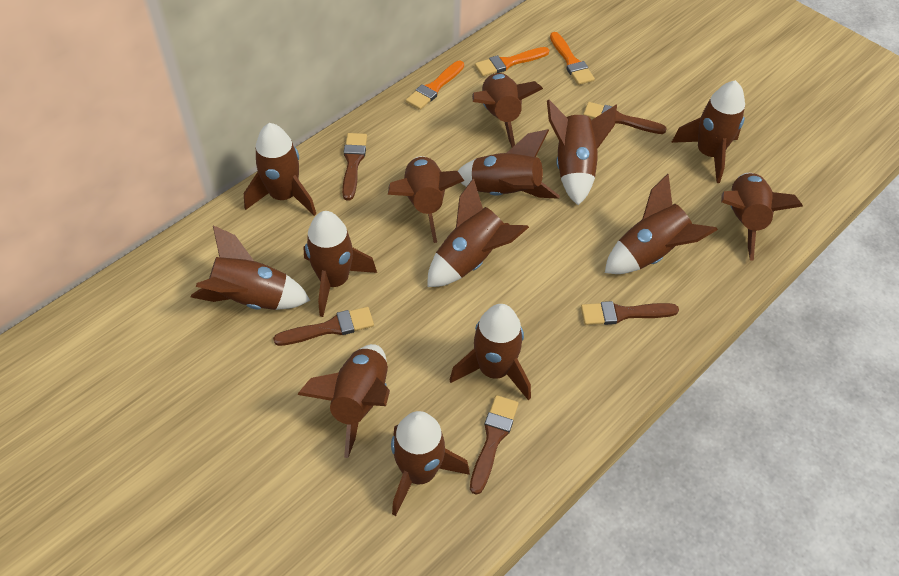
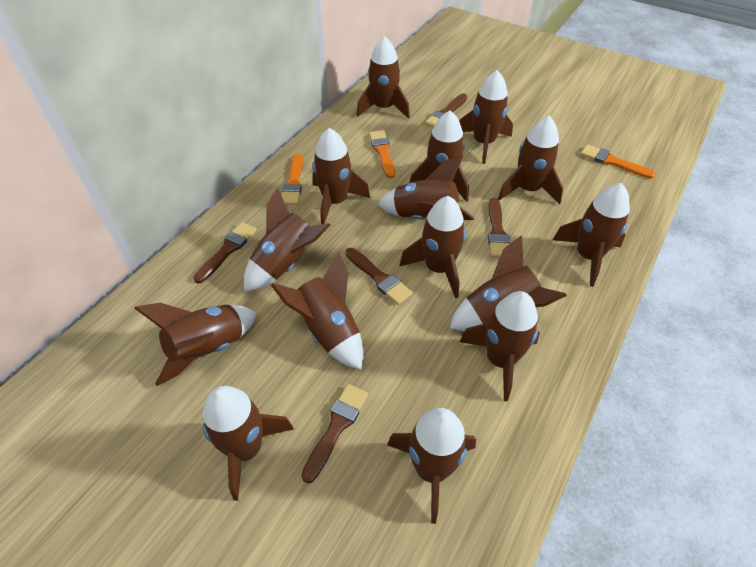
brown rocket: [191,225,310,310] [244,123,316,216] [297,344,390,458] [304,211,377,317] [388,156,464,243] [391,411,470,516] [427,178,529,287] [450,304,531,400] [458,129,560,199] [472,73,543,147] [547,100,617,205] [605,174,718,274] [671,80,745,183] [721,173,803,261] = 14 -> [134,303,257,386] [203,386,294,501] [244,188,331,291] [271,252,364,370] [313,128,370,224] [357,36,410,119] [378,156,474,220] [387,408,476,524] [399,196,466,298] [409,110,469,202] [450,235,567,331] [459,70,513,164] [460,291,540,401] [498,116,563,205] [553,183,630,287] = 15

